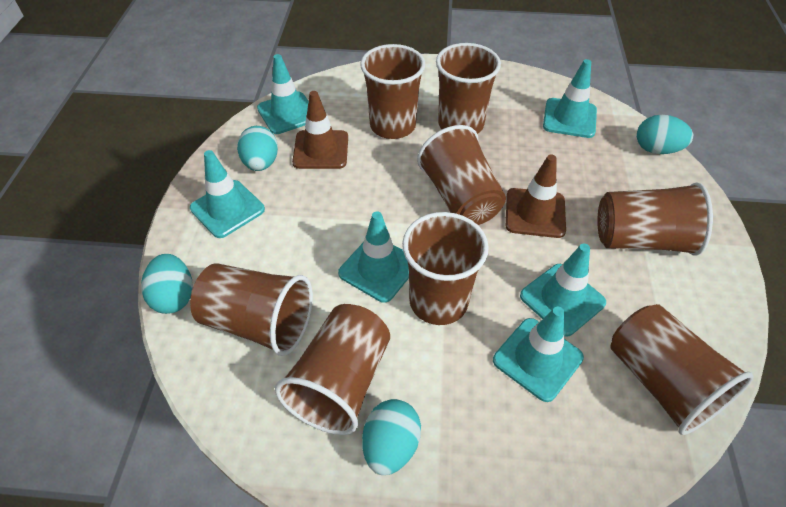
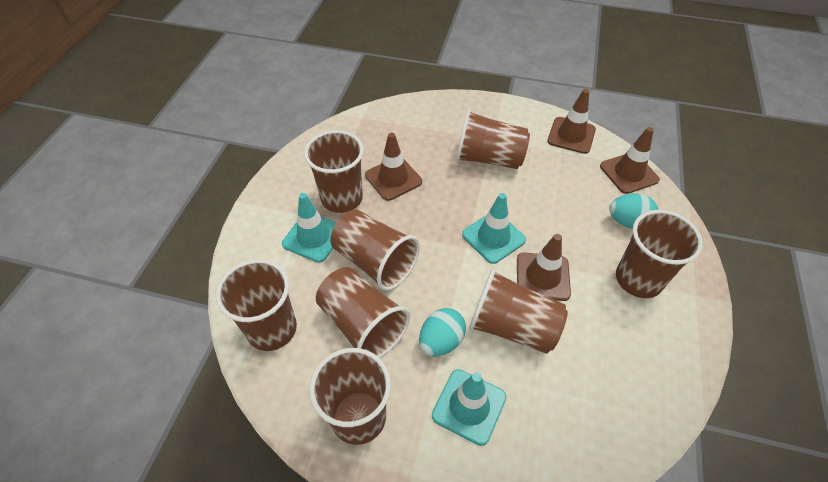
brown traffic cone: [292,91,348,169] [506,154,566,238] = 2 -> [365,133,422,201] [517,234,571,301] [547,89,596,154] [600,127,660,194] = 4
turquoise egg: [141,254,193,314] [237,126,278,171] [362,399,421,475] [637,115,693,154] = 4 -> [419,308,466,356] [609,193,658,228] = 2
turquoise traffic cone: [190,150,265,238] [257,54,308,134] [338,212,409,303] [493,307,584,402] [520,244,606,337] [543,59,597,138] = 6 -> [282,193,336,263] [432,369,506,446] [462,193,526,264] = 3

